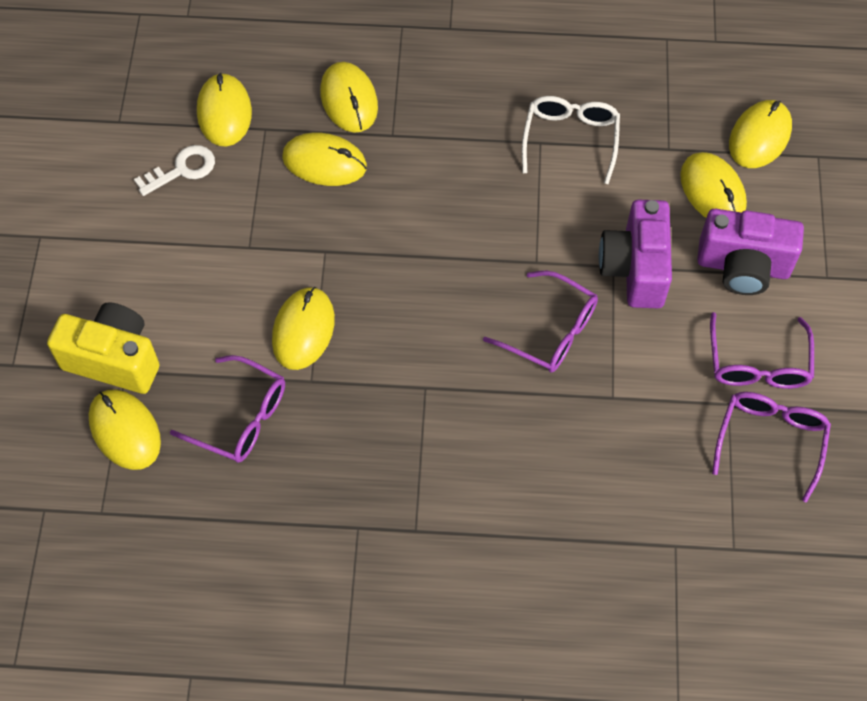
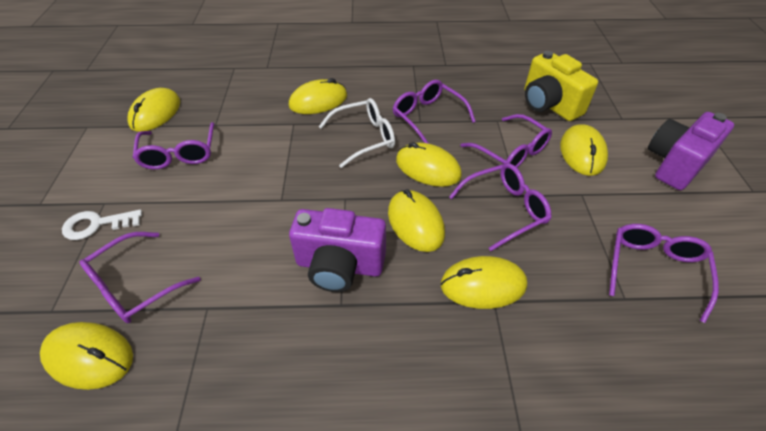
purple glasses: [170,355,285,463] [483,271,598,373] [710,312,814,389] [712,392,831,502] = 4 -> [79,232,200,323] [133,122,215,169] [393,80,476,144] [449,163,551,251] [460,114,552,168] [609,224,719,323] = 6

